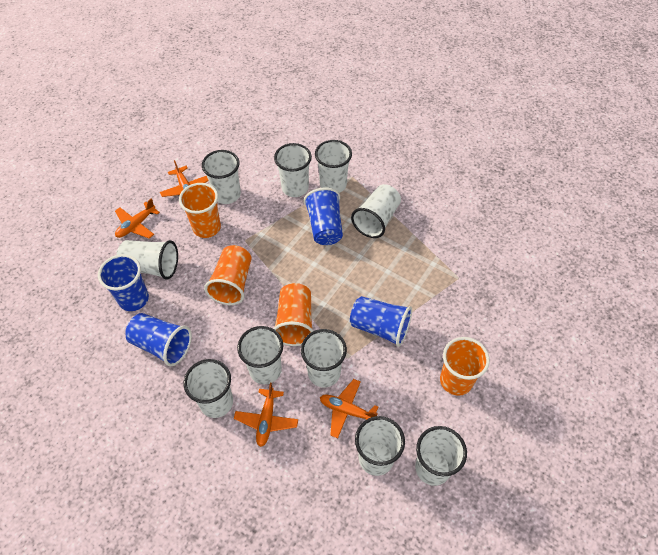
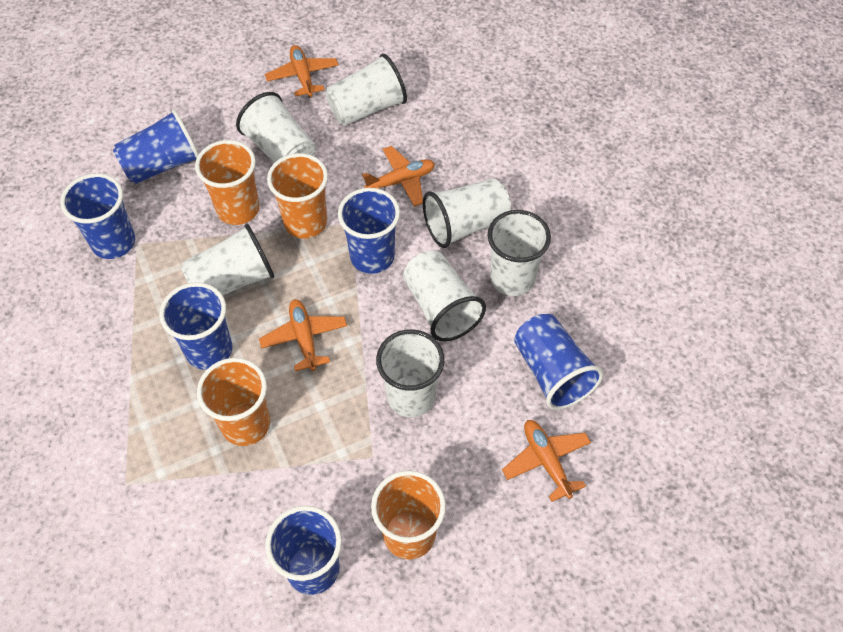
blue cup: [98,254,149,311] [125,313,192,366] [304,188,343,245] [350,296,412,347] = 4 -> [60,173,135,259] [113,109,199,184] [159,282,232,370] [265,506,342,595] [338,188,400,274] [514,314,604,410] = 6
white cup: [117,240,178,280] [184,359,233,418] [202,150,241,204] [237,326,283,384] [274,143,312,197] [301,329,347,388] [315,140,352,193] [351,184,401,238] [355,416,405,476] [415,426,467,486] = 10 -> [181,224,274,295] [236,92,316,163] [325,54,407,126] [376,329,445,417] [403,251,486,341] [423,178,511,248] [488,210,551,296] = 7

